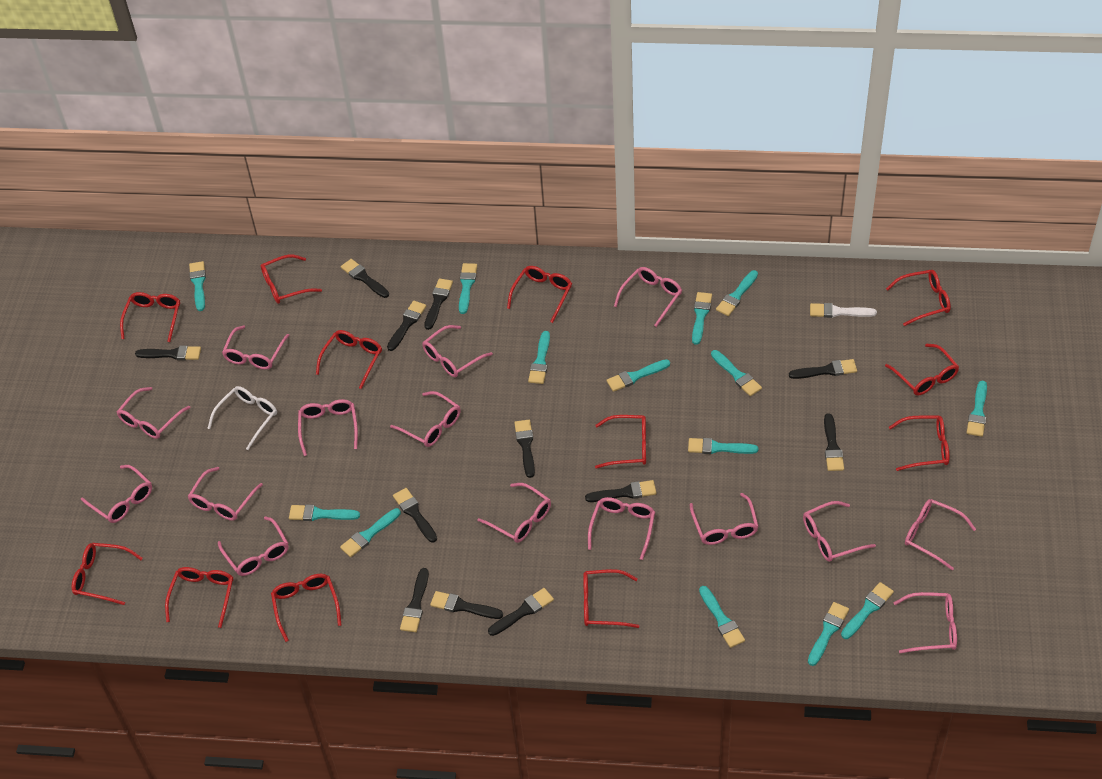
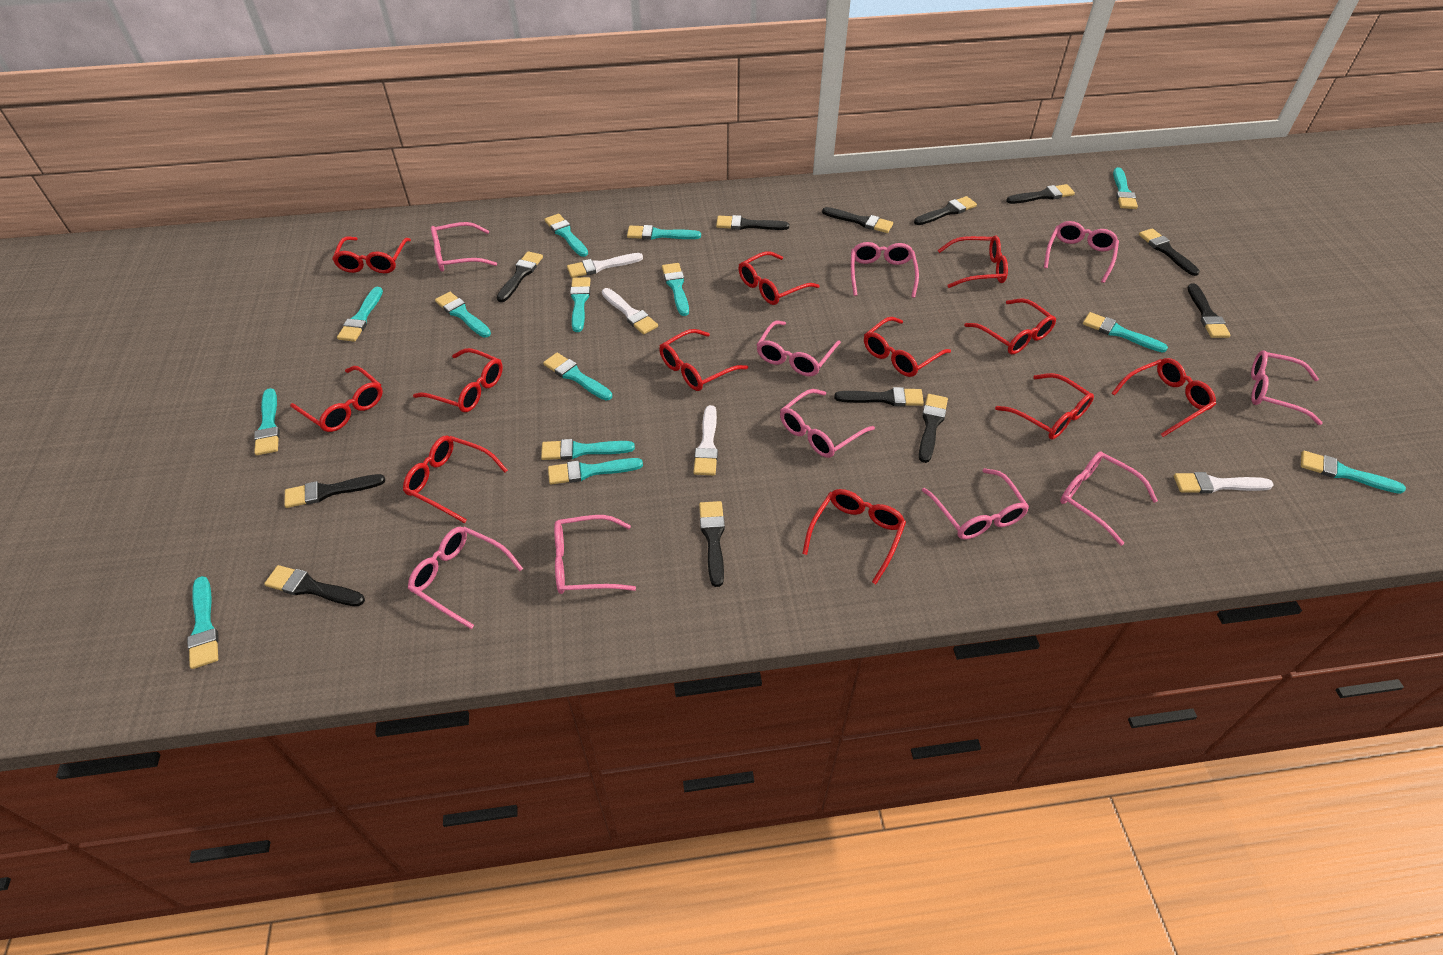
pink glasses: [81,465,152,523] [117,387,191,439] [188,467,263,521] [218,516,289,576] [222,325,290,370] [298,399,358,456] [390,391,461,447] [422,325,493,377] [477,483,551,543] [588,497,655,560] [614,267,682,327] [690,493,759,545] [803,501,876,562] [893,592,957,653] [905,499,976,570] = 15 -> [408,527,523,629] [431,222,497,272] [554,515,636,594] [756,321,841,376] [780,389,875,458] [851,242,919,298] [922,468,1029,539] [1044,221,1119,283] [1060,451,1158,546] [1251,351,1323,425] = 10
white brush: [810,303,877,318] = 1 -> [567,253,643,278] [602,288,658,334] [694,405,718,475] [1174,472,1274,494] = 4
white glasses: [207,386,277,450] = 1 -> none = 0

